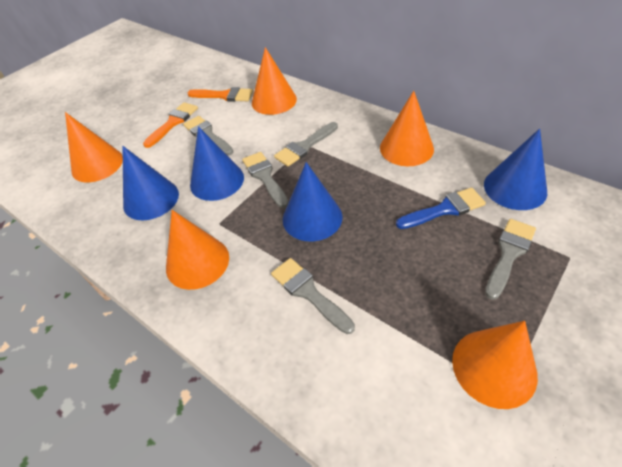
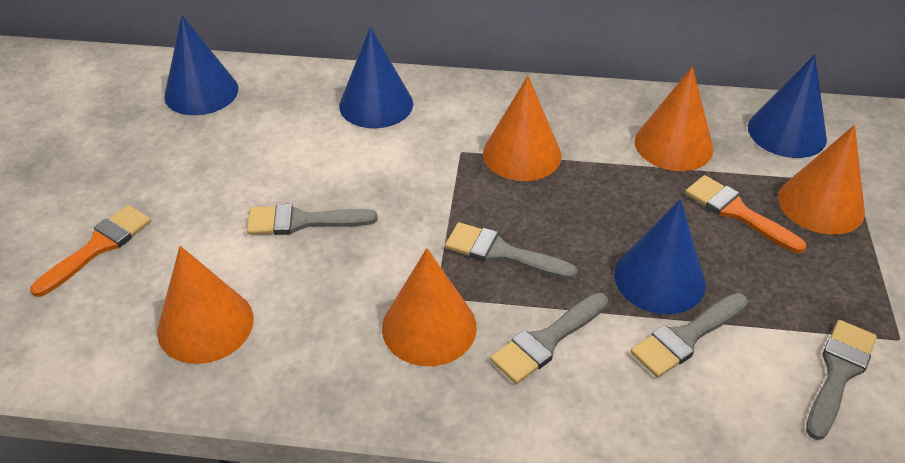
blue brush: [396,187,486,229] = 1 -> none = 0

